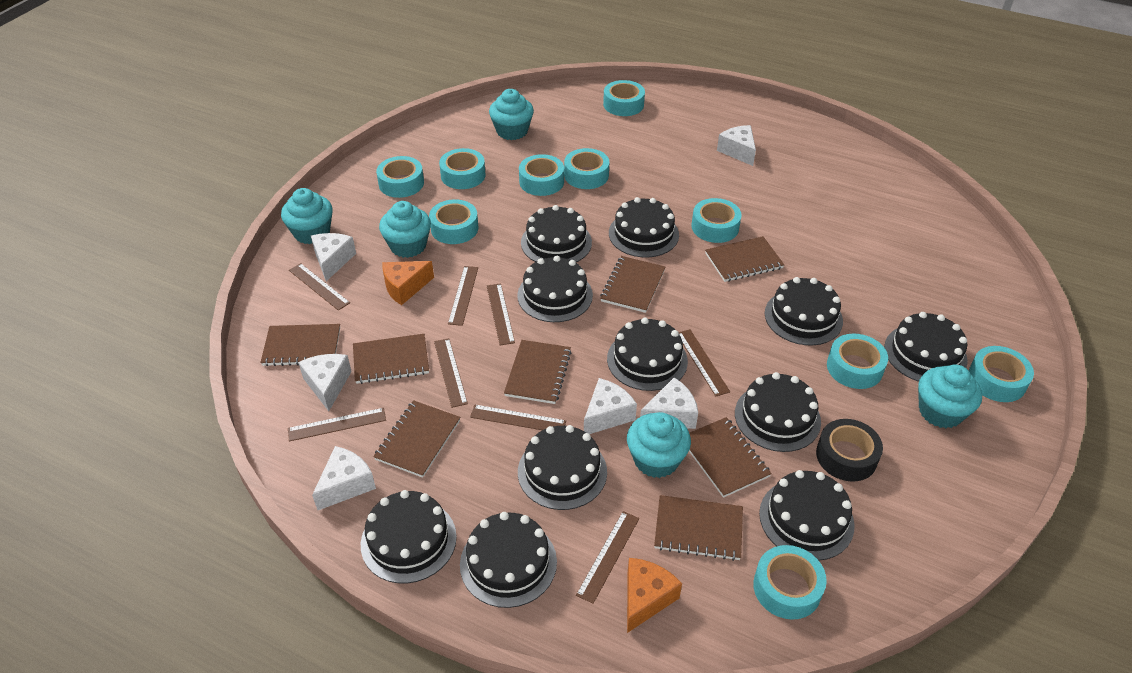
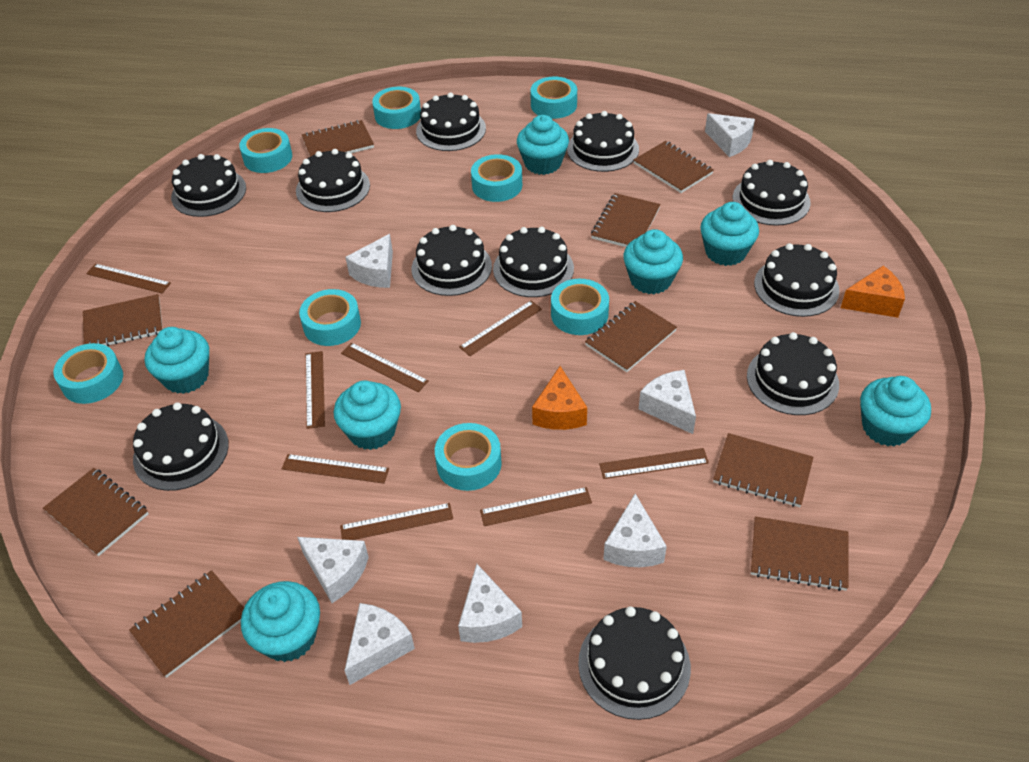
black tape: [816,419,883,482] = 1 -> none = 0
brown notebook: [260,324,340,366] [353,334,429,384] [373,400,460,478] [504,340,571,404] [600,256,665,313] [654,495,743,561] [689,417,772,498] [705,236,784,282] = 8 -> [43,468,149,556] [83,294,163,346] [129,570,244,678] [302,120,374,157] [585,301,677,372] [591,193,661,247] [634,141,714,193] [713,433,814,507] [751,516,849,591] = 9
turquoise cupcake: [281,188,333,244] [379,201,431,258] [489,89,534,140] [627,412,691,478] [918,365,982,428] = 5 -> [145,327,209,394] [241,581,320,662] [334,380,401,450] [517,115,569,175] [623,229,683,294] [700,202,759,266] [860,376,931,446] = 7
turquoise tape: [376,156,424,198] [429,199,479,244] [439,148,486,189] [519,154,564,196] [564,148,609,189] [603,80,645,116] [691,198,742,243] [753,545,827,620] [827,334,888,389] [969,346,1034,402] = 10 -> [53,343,123,404] [239,128,292,173] [299,289,361,346] [372,87,421,129] [435,423,502,491] [471,154,522,202] [530,77,577,119] [551,279,609,335] = 8
white cheese: [298,354,352,411] [311,233,356,281] [312,446,376,510] [584,378,637,434] [640,377,698,429] [717,125,756,166] = 6 -> [297,537,369,603] [344,603,415,685] [345,234,393,288] [458,564,522,643] [603,494,667,567] [639,370,696,434] [705,113,755,157] = 7

